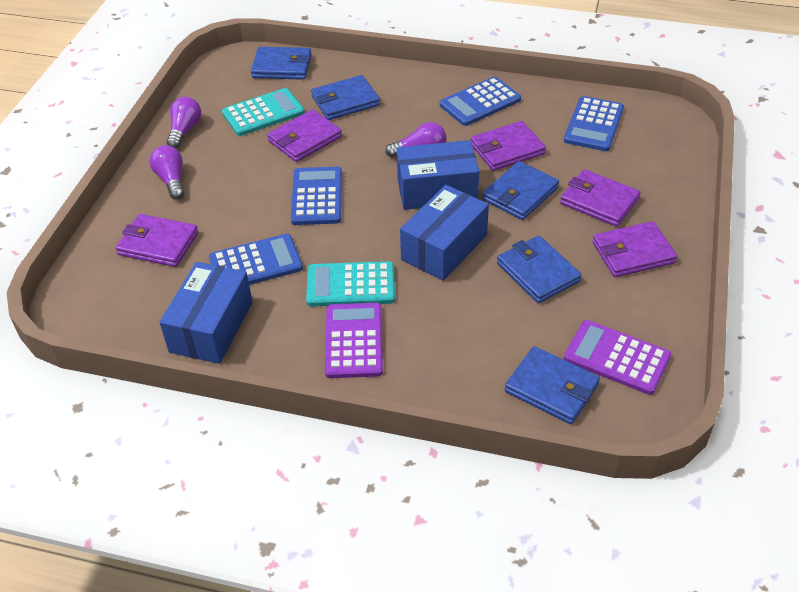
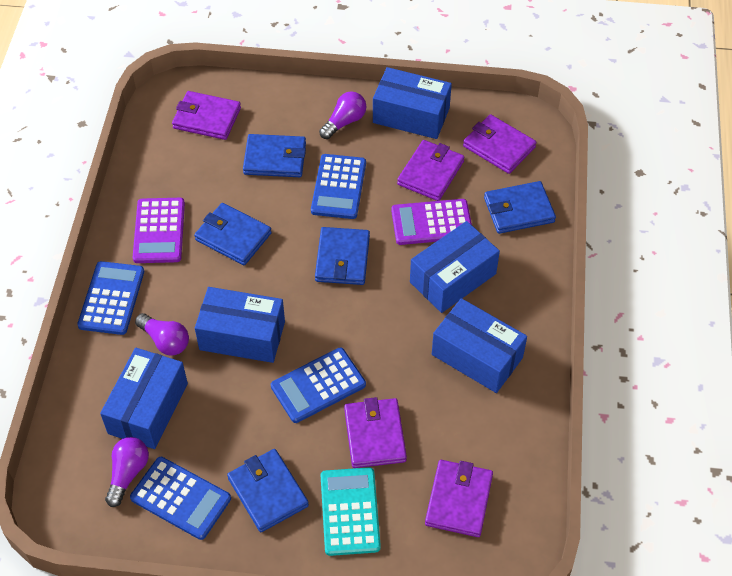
blue box: [160,262,253,364] [396,140,479,210] [400,185,489,281] = 3 -> [100,348,188,449] [195,287,285,363] [373,67,452,139] [410,221,500,313] [432,298,527,393] = 5
turquoise calculator: [222,88,305,136] [306,261,395,306] = 2 -> [321,468,381,556] = 1

